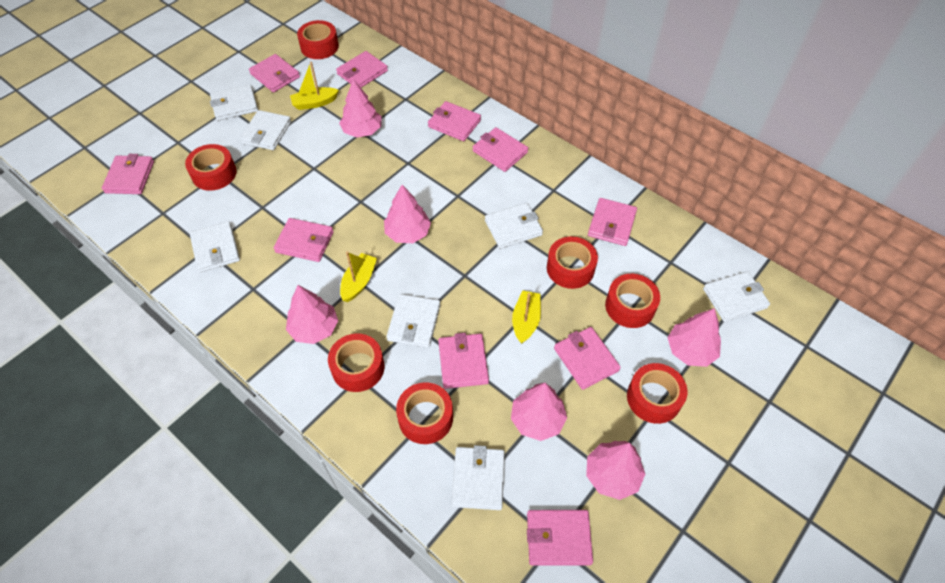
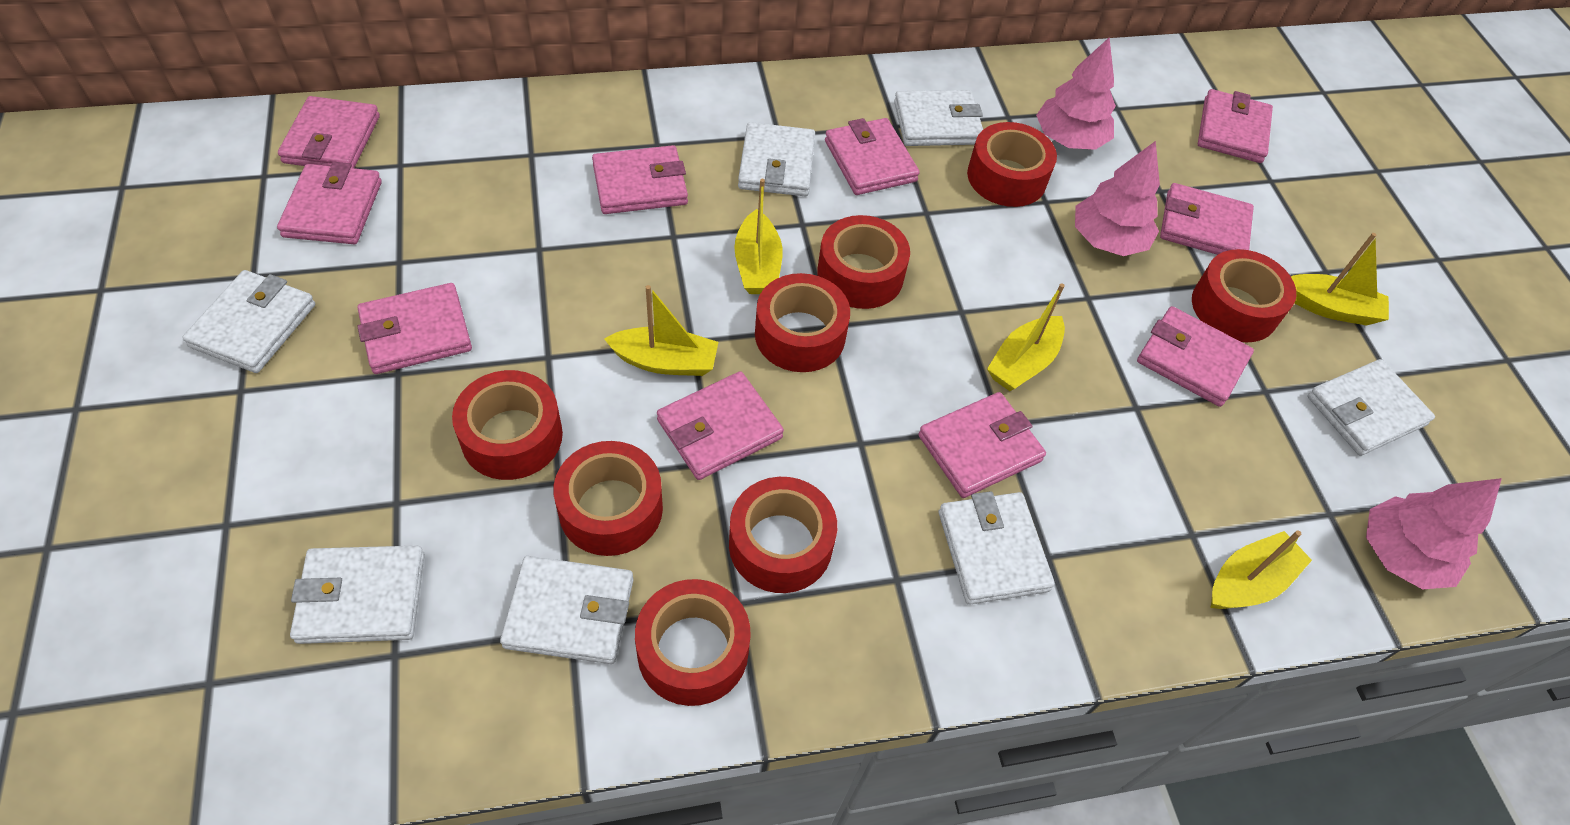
pink tree: [286,285,338,344] [339,79,381,138] [384,185,431,243] [511,383,567,441] [586,441,645,500] [668,308,721,367] = 6 -> [1036,38,1116,150] [1075,141,1160,256] [1366,478,1502,589] = 3
red tape: [185,144,237,191] [297,20,339,59] [328,333,385,392] [396,382,453,444] [547,236,598,289] [605,274,660,328] [627,363,687,424] = 7 -> [452,370,563,480] [553,441,663,556] [635,579,751,706] [729,477,837,593] [755,273,850,372] [817,215,910,309] [967,122,1057,207] [1192,249,1296,342] = 8
yellow boat: [290,62,339,110] [340,252,377,302] [512,290,541,344] = 3 -> [604,285,718,376] [734,179,783,294] [987,283,1065,391] [1210,531,1312,609] [1291,233,1389,326] = 5

